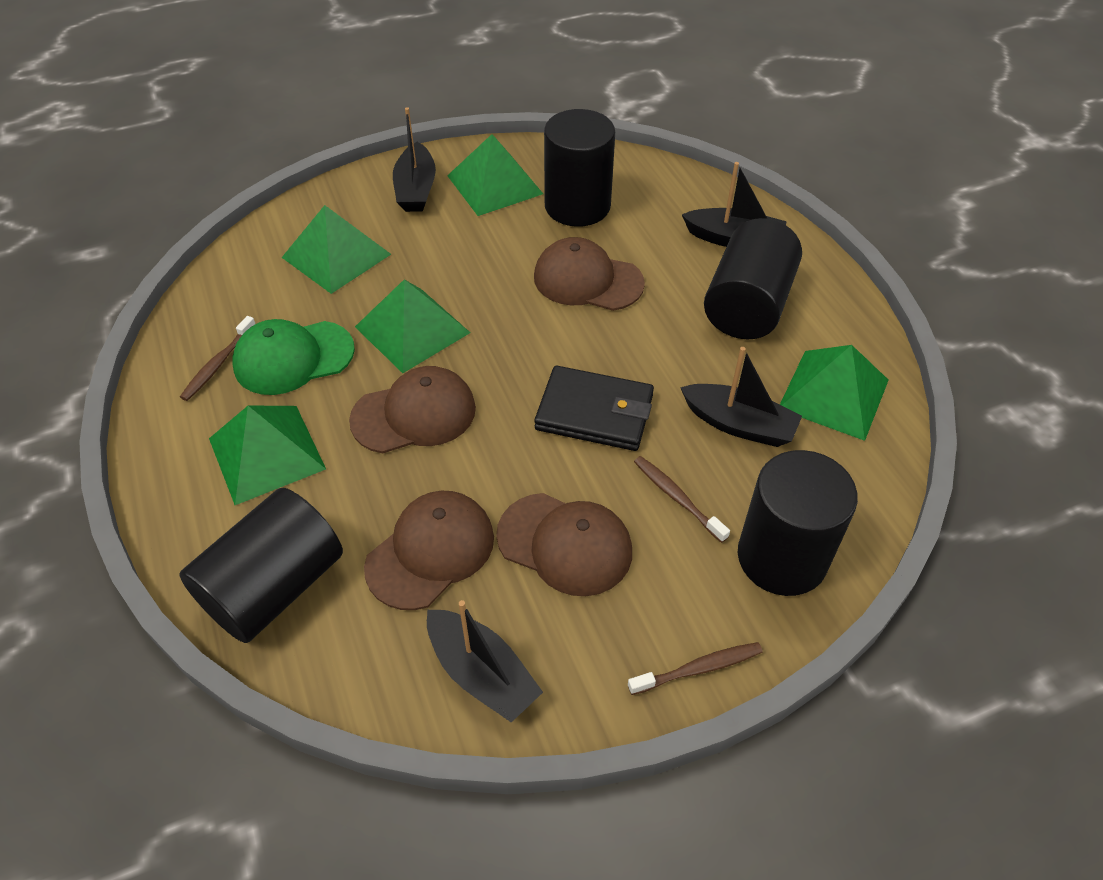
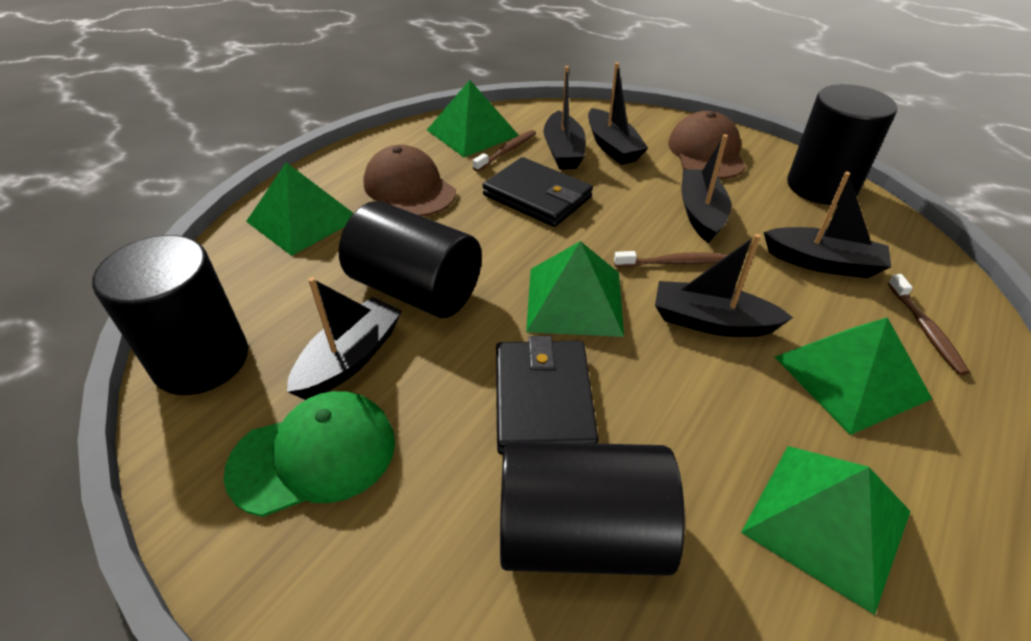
black boat: [393,107,436,212] [427,600,543,722] [680,347,802,447] [682,162,787,247] = 4 -> [287,277,402,400] [544,66,586,170] [588,62,648,165] [655,234,793,337] [681,134,731,243] [764,172,891,278] = 6
black wallet: [534,366,654,451] = 1 -> [482,157,593,227] [496,336,599,455] = 2
brown cap: [349,366,476,453] [364,491,494,610] [496,493,632,596] [534,237,645,311] = 4 -> [363,145,456,217] [668,111,746,179] = 2

